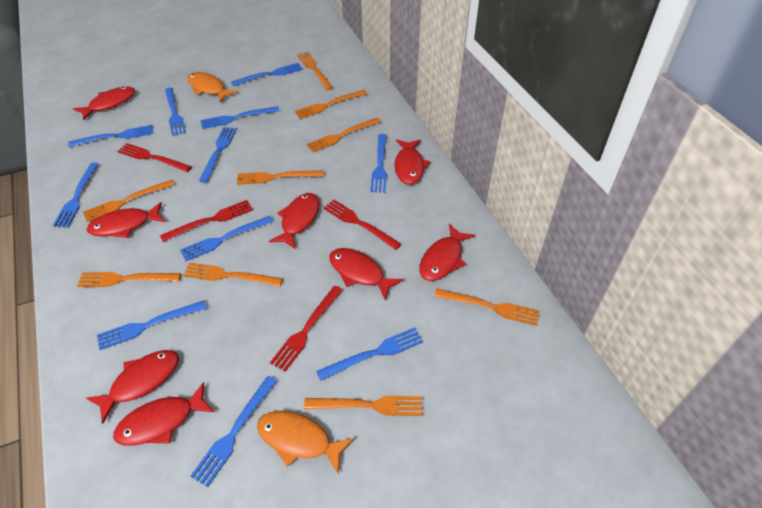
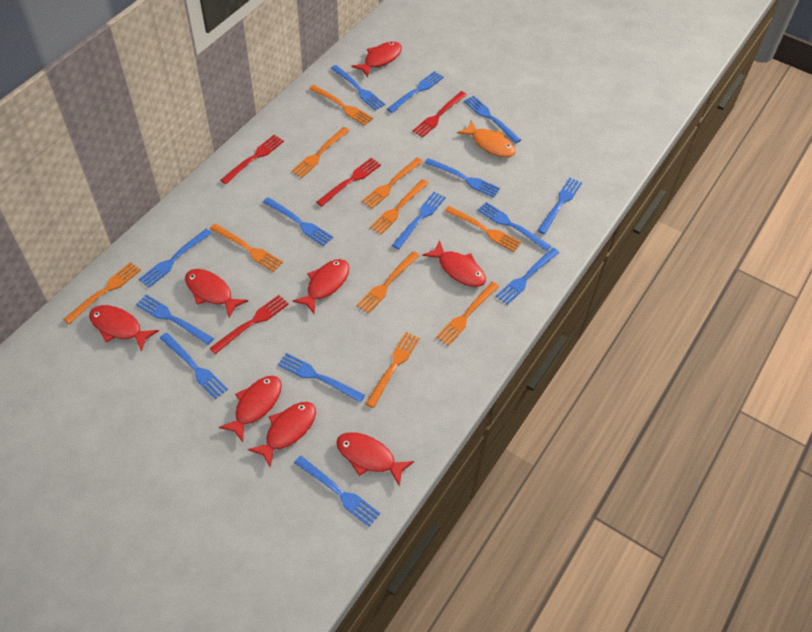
blue fork: [53,162,99,227] [68,125,153,147] [97,301,207,350] [165,88,186,136] [180,216,274,261] [190,376,277,487] [199,127,237,183] [201,106,279,129] [231,63,303,86] [316,327,423,381] [370,134,387,193] = 11 -> [136,294,214,345] [139,229,212,288] [160,332,228,399] [263,197,333,246] [277,353,365,403] [294,456,380,527] [331,65,385,110] [387,71,444,113] [392,192,446,249] [425,158,500,198] [464,96,521,143] [478,202,551,251] [496,248,559,305] [537,178,582,234] = 14
orange fish: [188,72,237,102] [257,411,354,473] = 2 -> [457,120,516,157] = 1
orange fork: [77,272,181,287] [83,180,174,222] [183,263,283,287] [237,170,324,185] [295,90,367,119] [297,52,333,90] [304,396,423,416] [307,117,381,153] [434,288,539,326] = 9 -> [63,262,141,324] [210,224,283,272] [291,127,350,178] [309,85,373,125] [357,251,420,314] [362,158,423,209] [365,332,420,408] [370,179,429,234] [436,282,499,346] [445,206,521,252] = 10

